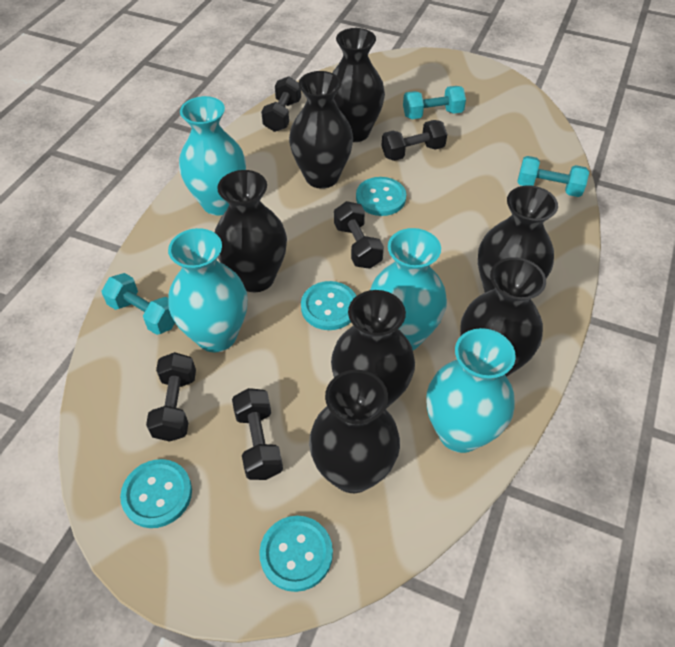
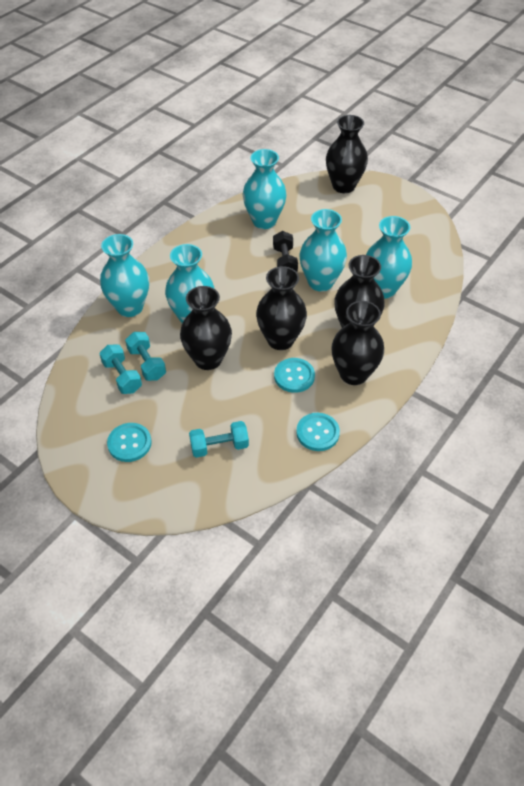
black dumbbell: [146,352,196,442] [232,388,283,480] [261,76,301,132] [334,201,384,269] [381,120,447,161] = 5 -> [273,231,298,272] = 1
black vase: [215,170,287,292] [289,71,353,189] [309,370,400,493] [331,290,415,409] [332,28,385,142] [460,257,546,377] [478,185,558,293] = 7 -> [180,286,232,370] [256,266,307,350] [326,115,368,193] [332,301,384,385] [334,255,385,328] = 5
turquoise button: [120,459,192,528] [259,516,333,592] [301,281,356,330] [356,177,406,216] = 4 -> [107,423,152,462] [274,358,315,393] [296,413,340,451] = 3
turquoise vase: [168,228,247,352] [179,96,246,215] [370,228,447,350] [427,328,516,453] = 4 -> [100,234,149,317] [165,244,215,323] [243,149,287,229] [300,209,347,291] [366,216,412,299] = 5

